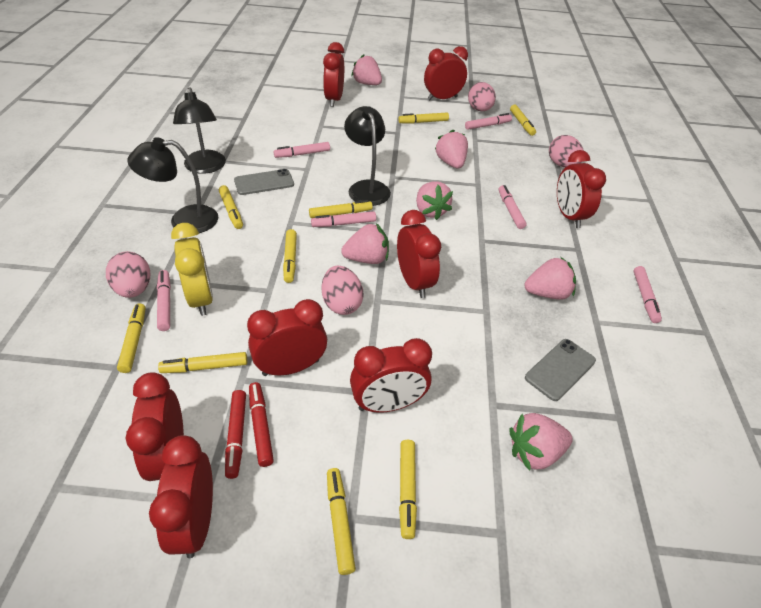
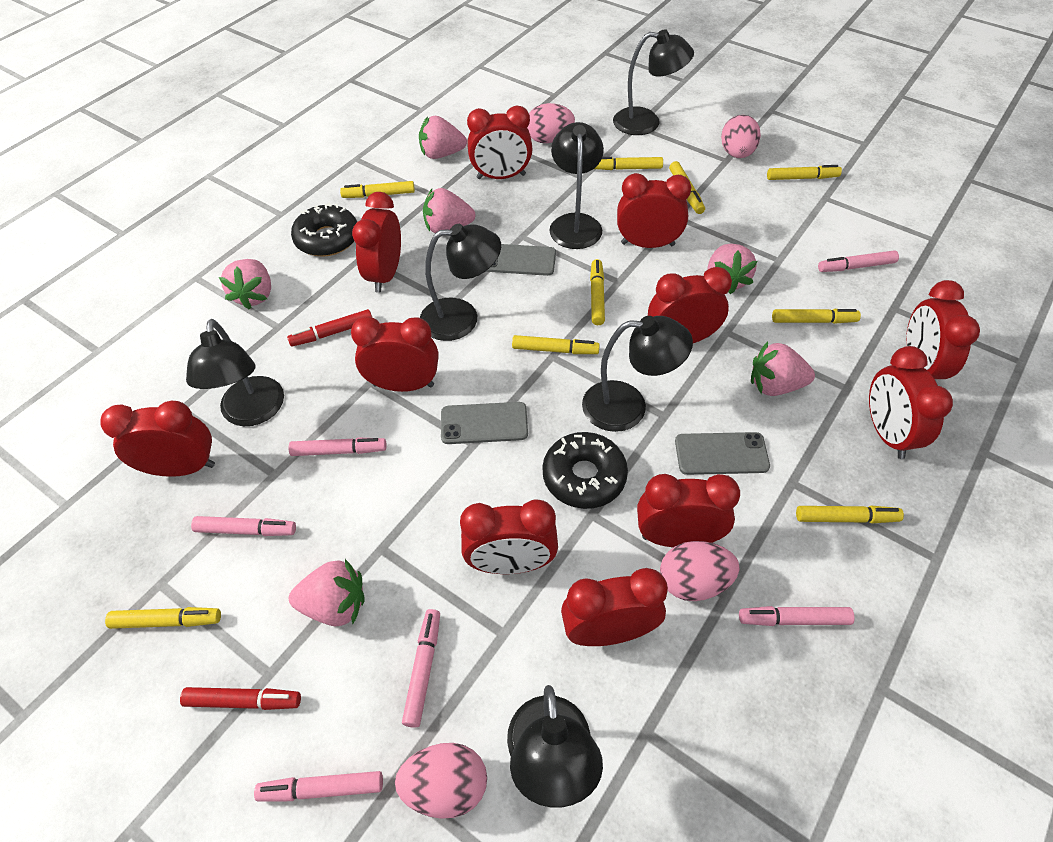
black donut: none = 0 -> [291,202,357,257] [543,432,628,509] = 2
black lamp: [127,137,218,233] [173,87,226,174] [344,106,391,206] = 3 -> [186,319,284,426] [420,224,501,341] [507,685,603,807] [549,122,604,249] [582,316,693,432] [613,29,694,135] = 6
grey phone: [234,169,294,195] [525,339,596,401] = 2 -> [441,402,528,444] [485,244,556,276] [675,432,770,475] = 3
red clock: [126,372,184,481] [149,435,213,558] [247,299,327,376] [323,42,344,107] [350,338,432,413] [397,210,441,298] [424,46,468,101] [557,150,606,228] = 8 -> [100,401,215,477] [351,317,439,392] [352,192,401,293] [460,499,558,574] [467,106,533,179] [561,568,668,646] [617,173,691,248] [637,474,740,547] [648,267,732,343] [869,346,953,459] [906,280,980,379] = 11
yellow clock: [171,223,213,316] = 1 -> none = 0

